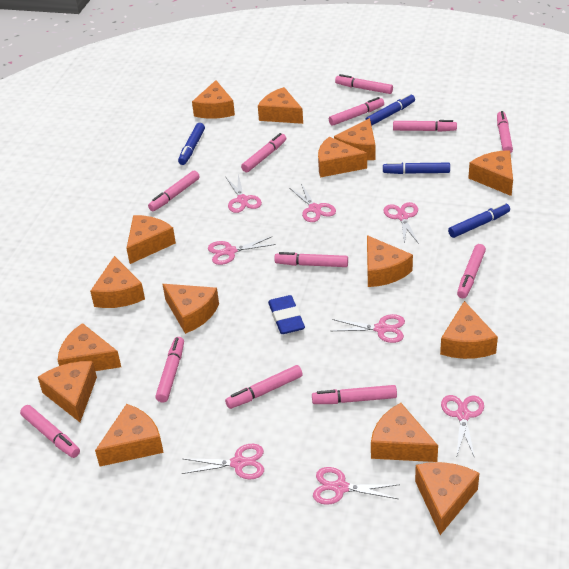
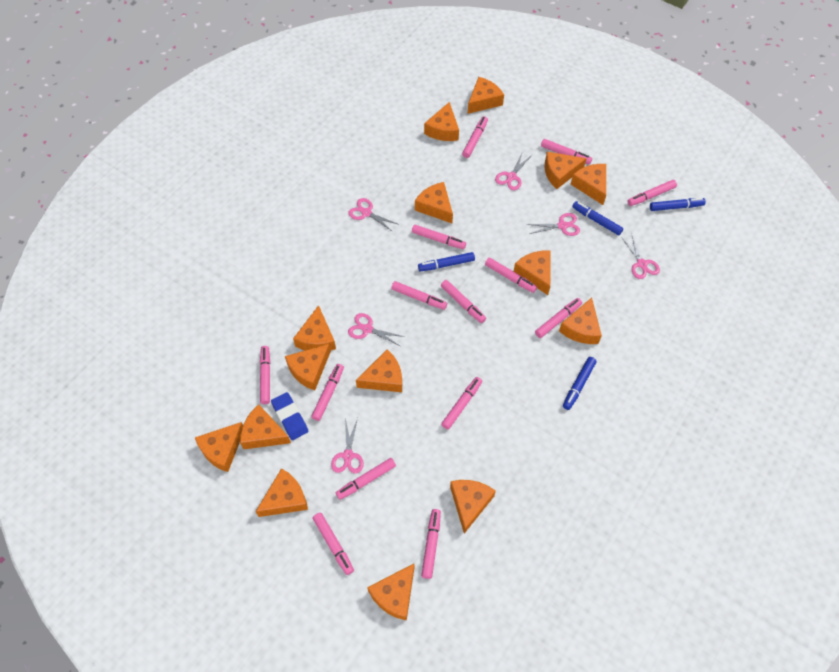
pink marker: [20,405,80,458] [148,171,200,211] [155,337,184,403] [225,365,303,409] [241,133,286,172] [274,252,348,267] [312,385,397,404] [329,97,384,126] [335,74,393,94] [393,120,457,132] [457,244,486,298] [497,111,513,153] = 12 -> [260,346,270,404] [311,364,344,421] [313,512,354,575] [336,458,396,500] [391,281,447,310] [412,225,466,249] [421,509,441,579] [441,280,486,323] [441,377,482,430] [462,116,488,158] [485,258,537,293] [535,298,582,338] [541,139,592,165] [627,180,677,206] = 14
pink scissors: [182,444,264,479] [208,237,276,265] [226,174,262,213] [290,183,336,222] [313,467,400,505] [332,314,405,343] [383,202,419,244] [441,395,484,458] = 8 -> [331,418,364,474] [348,198,397,232] [348,313,405,346] [495,153,532,190] [527,213,580,236] [621,235,660,279] = 6

